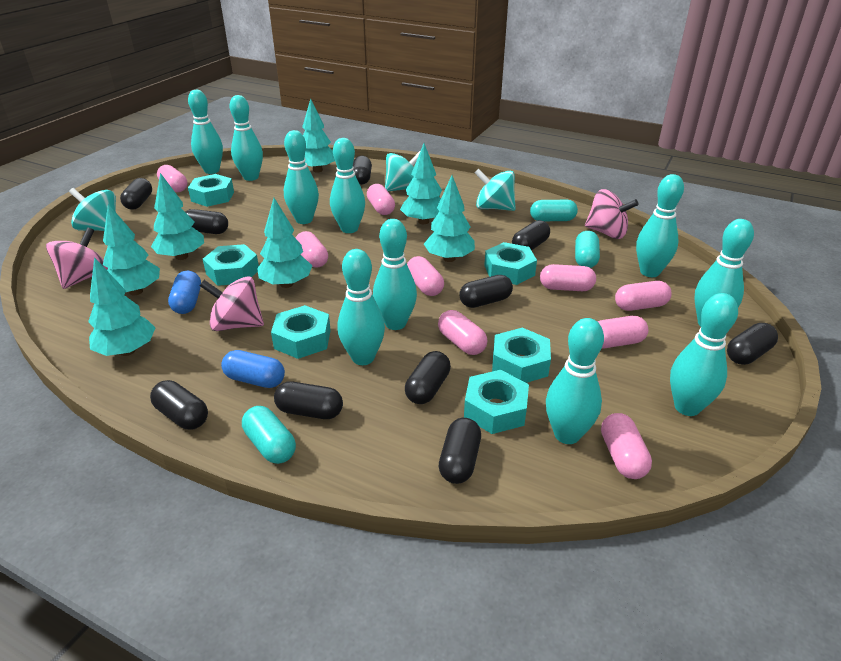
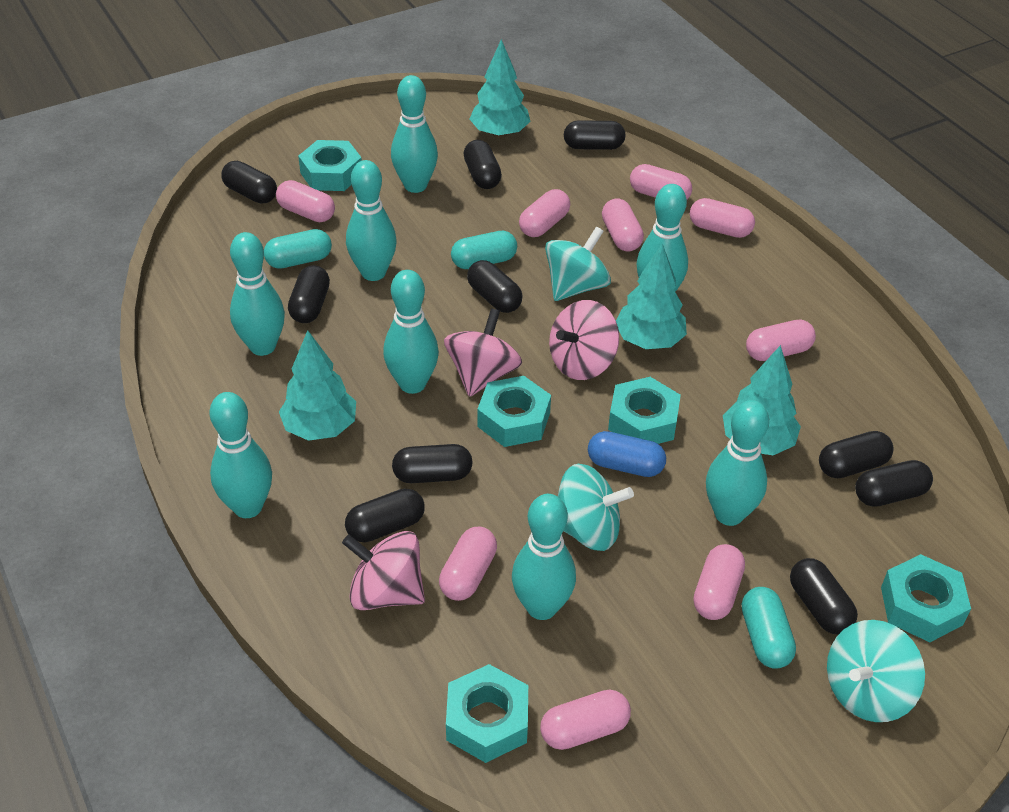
blue capsule: [168,271,201,314] [221,350,285,388] = 2 -> [588,431,666,477] = 1
turquoise bowling pin: [188,90,223,174] [229,95,263,181] [284,130,319,224] [330,138,365,233] [337,249,385,365] [373,219,417,330] [546,318,604,444] [636,174,684,277] [670,293,738,416] [695,219,754,326] = 10 -> [210,392,272,518] [230,232,285,356] [346,160,397,281] [383,270,439,394] [391,75,438,193] [512,494,576,620] [636,184,688,292] [706,400,769,526] = 8
turquoise nut: [188,174,234,207] [203,244,259,286] [271,305,331,359] [464,370,529,434] [484,242,537,285] [492,328,551,383] = 6 -> [298,140,362,191] [446,664,528,763] [477,376,551,447] [608,377,681,444] [881,554,971,642] = 5
turquoise tree: [88,257,155,356] [103,204,160,295] [151,173,204,260] [257,198,312,288] [302,99,335,173] [400,143,442,224] [424,176,475,262] = 7 -> [279,330,356,441] [470,39,531,138] [616,244,687,349] [723,345,801,455] = 4

